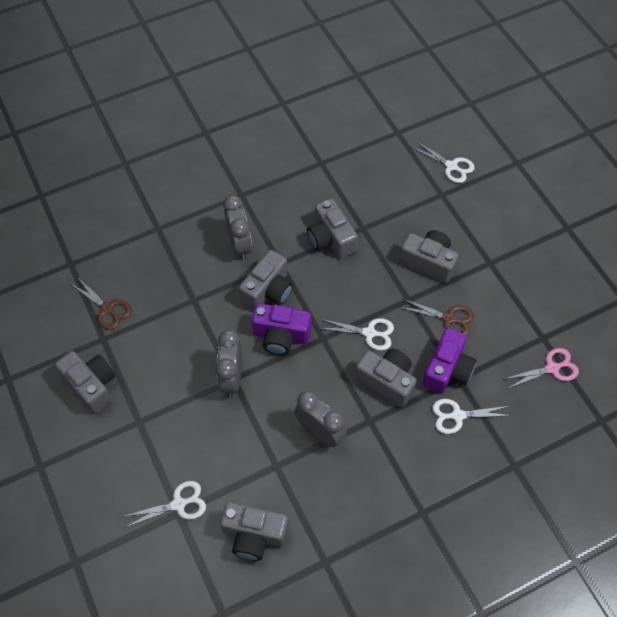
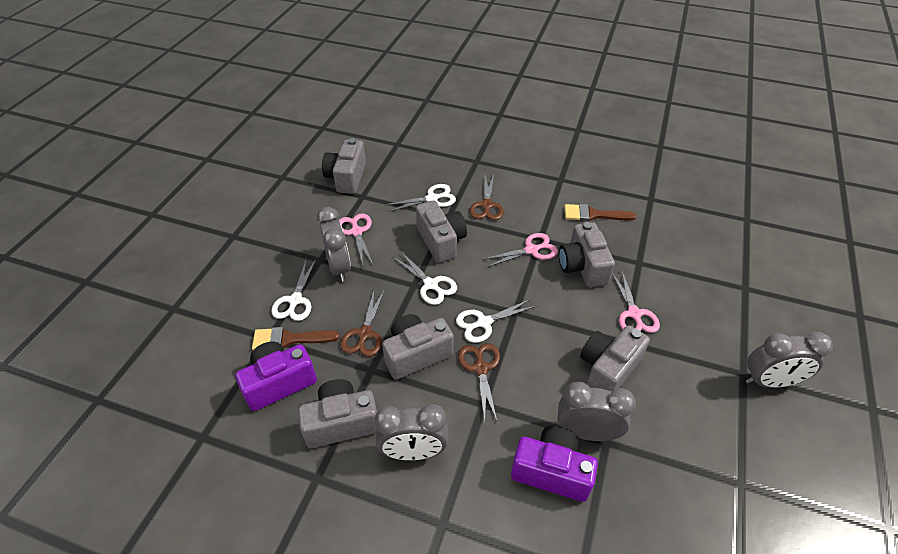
brown brush: none = 0 -> [252,327,340,350] [564,204,637,221] = 2
brown scissors: [71,277,131,330] [399,299,474,336] = 2 -> [340,288,385,357] [458,343,500,423] [470,174,504,220] = 3
grey clock: [215,330,242,397] [223,195,252,260] [294,390,347,447] = 3 -> [317,207,351,281] [374,404,448,461] [558,382,636,441] [746,332,833,388] = 4
pink scissors: [504,348,579,389] = 1 -> [339,214,373,265] [482,233,558,267] [612,271,660,333] = 3

